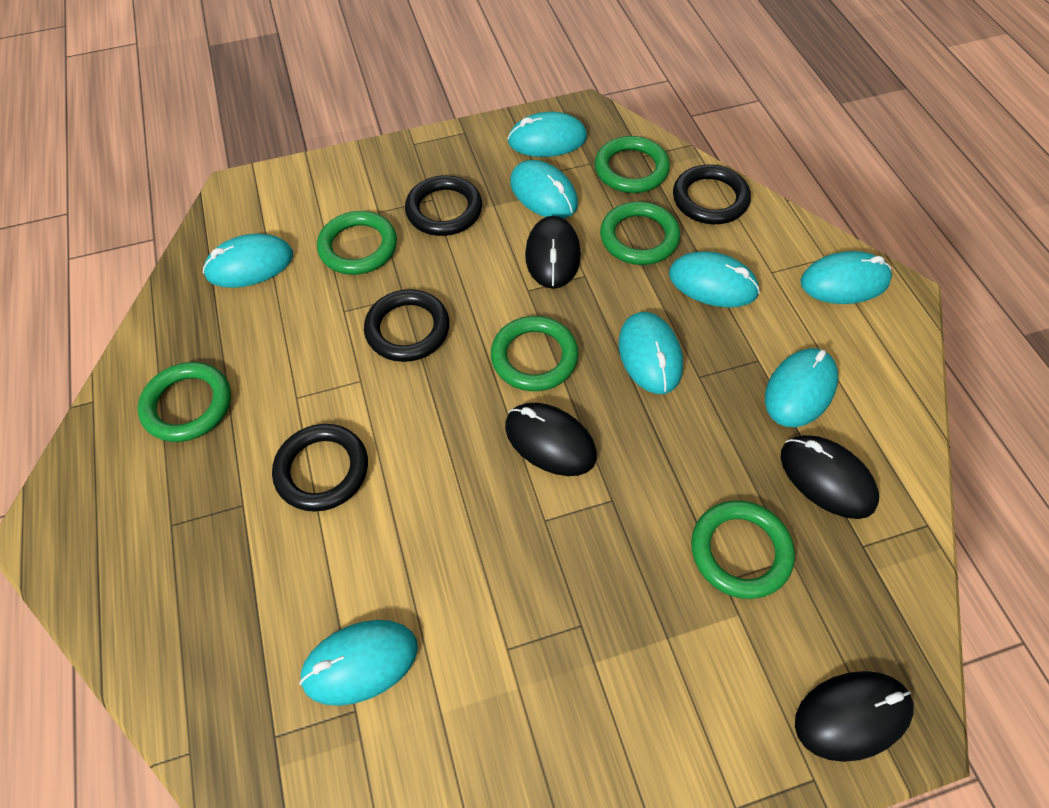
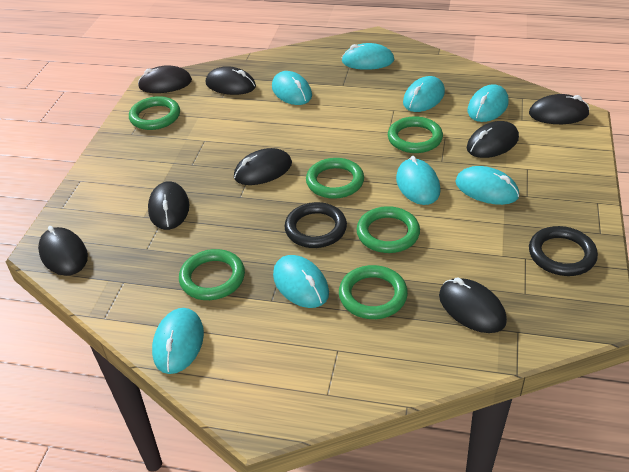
black mouse: [505,403,597,476] [525,216,581,289] [781,435,879,519] [795,671,913,762] = 4 -> [38,226,88,276] [138,65,192,93] [148,182,190,230] [206,66,256,95] [234,148,292,185] [439,277,507,333] [467,121,519,158] [529,94,590,124] = 8
black ring: [272,424,368,512] [364,289,450,362] [405,175,482,236] [673,164,751,224] = 4 -> [284,202,347,248] [529,226,598,276] = 2

